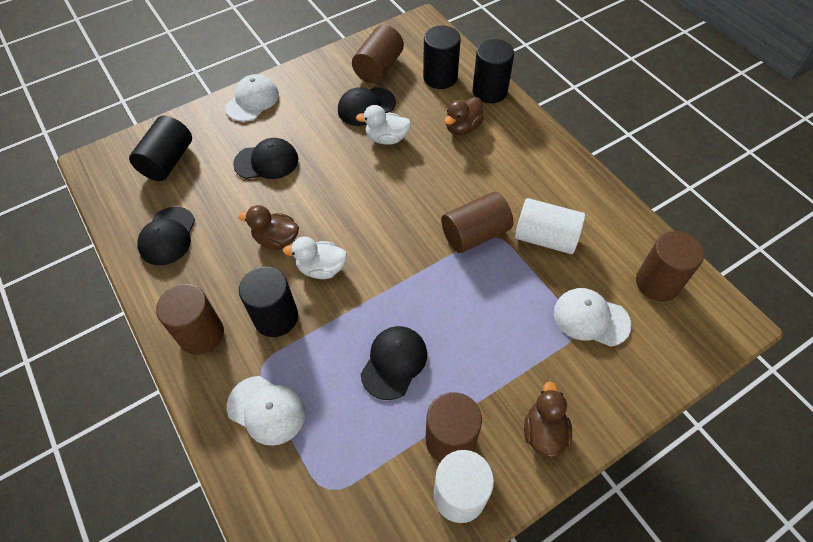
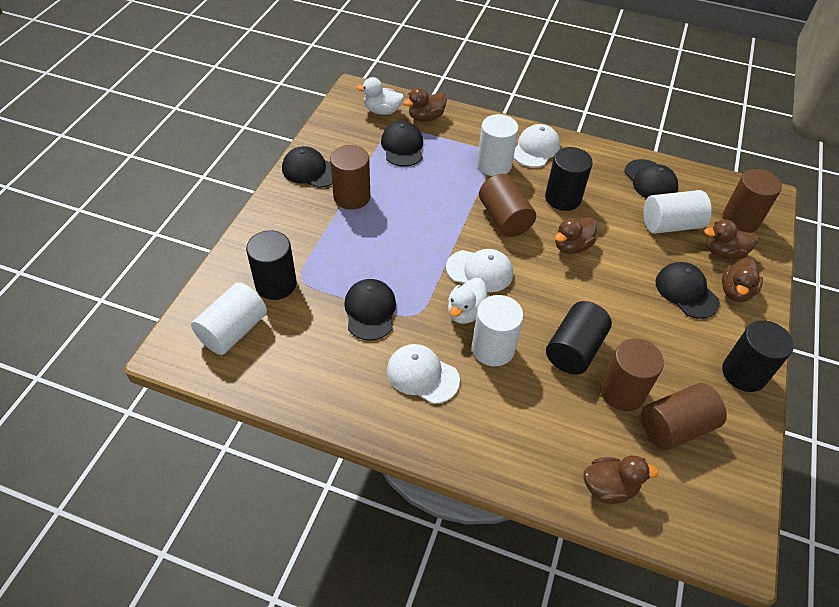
black cap: [137,207,195,265] [233,138,298,179] [338,87,396,126] [361,326,427,400] = 4 -> [282,146,332,188] [344,279,396,341] [381,121,423,167] [624,159,678,198] [655,262,720,319] = 5
brown duck: [239,205,299,250] [444,97,484,135] [524,382,572,458] = 3 -> [403,88,447,122] [555,217,597,254] [584,455,659,504] [704,220,758,260] [722,258,763,302] = 5
white cylinder: [433,450,494,523] [515,198,585,254] = 2 -> [191,282,267,355] [472,295,524,366] [477,114,519,176] [643,190,712,234] = 4

